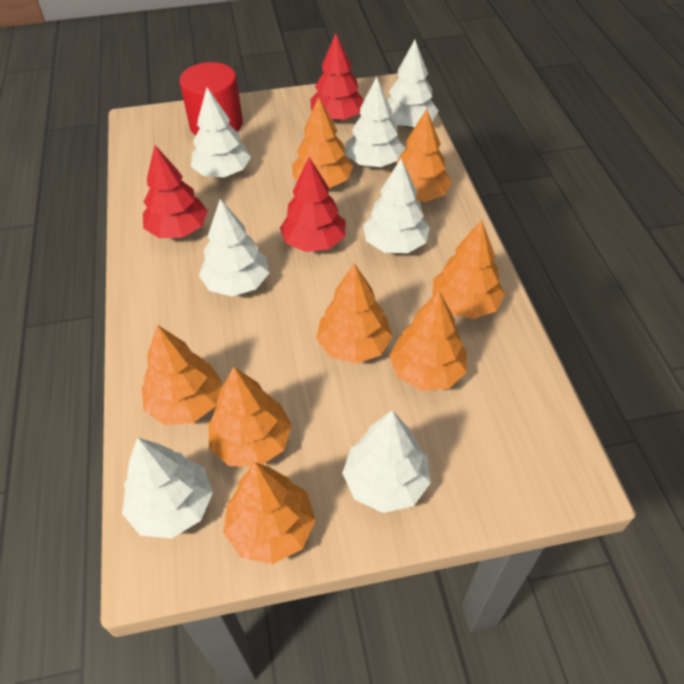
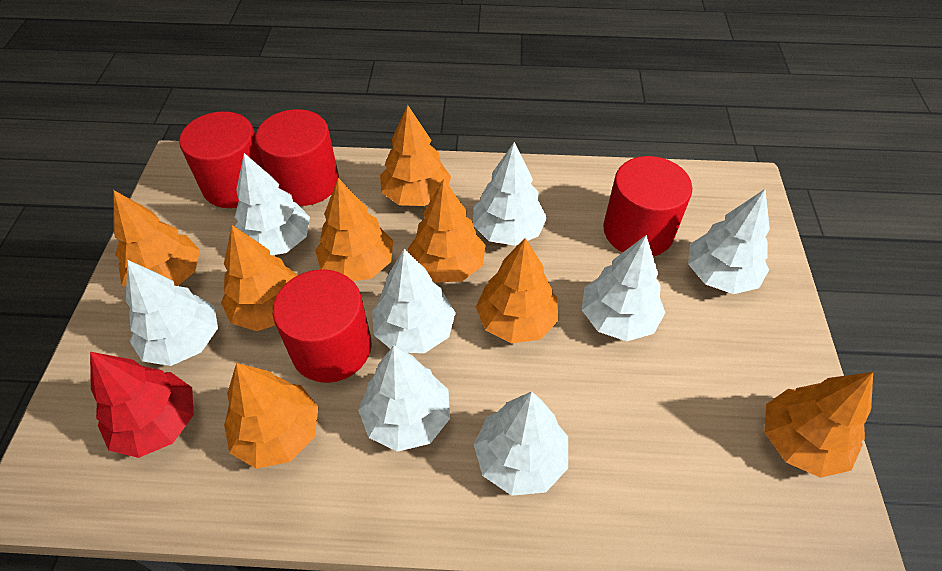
red cylinder: [179,62,243,136] = 1 -> [179,111,266,208] [256,109,339,206] [273,269,372,383] [603,156,693,257] = 4
red tree: [143,145,208,238] [280,157,346,252] [310,33,364,121] = 3 -> [90,352,194,458] = 1
white tree: [122,437,213,538] [191,87,251,177] [199,199,269,296] [342,410,431,513] [346,77,405,167] [363,159,430,253] [388,40,438,128] = 7 -> [126,260,218,366] [234,153,310,255] [358,346,450,452] [372,249,456,353] [473,142,547,246] [474,392,568,496] [582,235,666,341] [688,189,770,294] = 8

